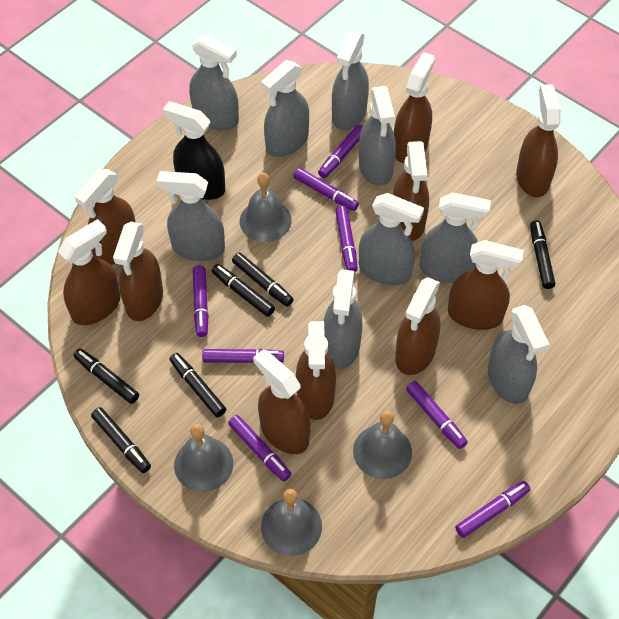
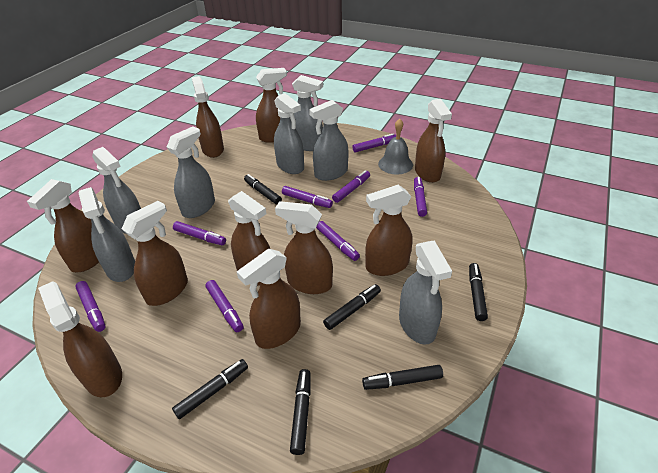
black spray bottle: [163,101,225,200] = 1 -> none = 0
grey bell: [174,424,233,492] [240,173,292,242] [261,489,322,556] [353,411,412,479] = 4 -> [378,119,413,175] = 1
grey spray bottle: [157,171,225,261] [189,34,239,130] [261,60,309,157] [324,269,363,369] [332,31,369,130] [359,86,396,186] [359,193,424,285] [420,192,491,283] [488,305,549,404] = 9 -> [79,187,135,282] [92,147,141,234] [167,127,215,218] [274,93,304,174] [292,75,323,151] [309,100,349,181] [399,240,452,345] = 7

